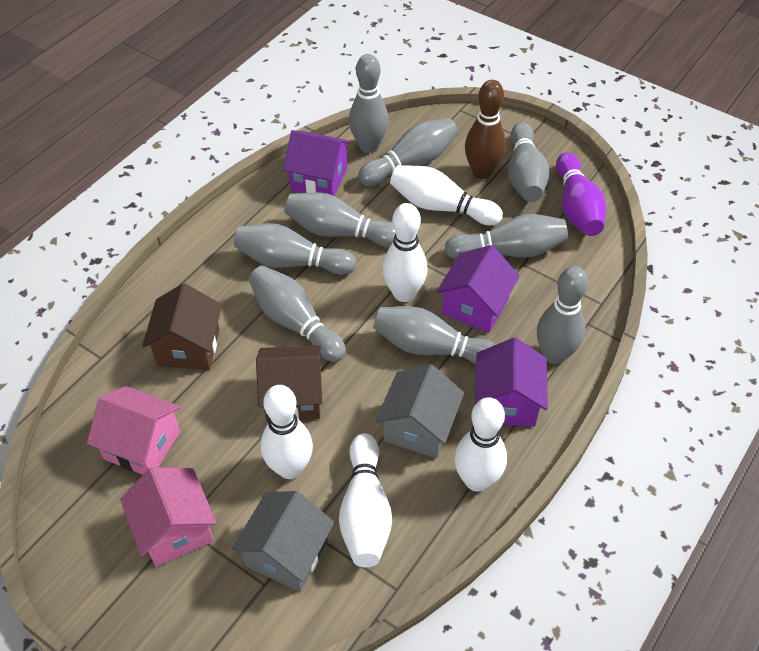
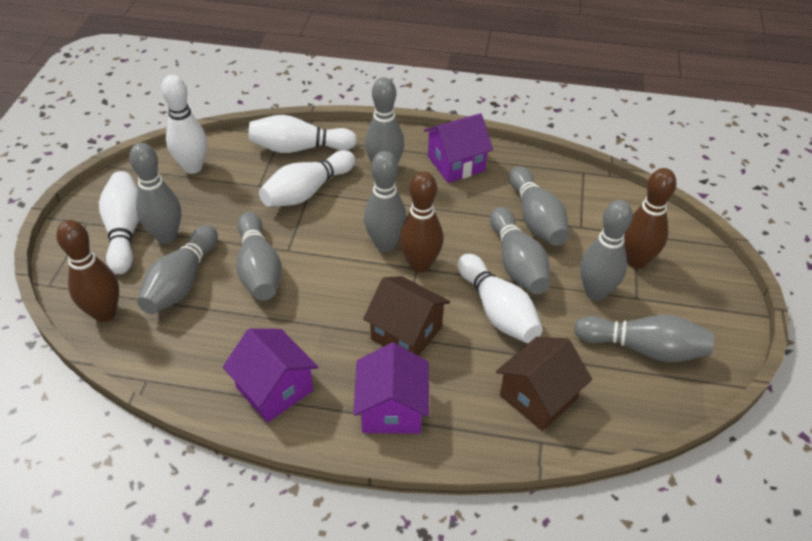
brown bowling pin: [465,80,506,179] = 1 -> [56,220,119,322] [399,171,443,272] [624,168,676,268] = 3
grey house: [232,491,335,592] [375,364,464,458] = 2 -> none = 0
pink house: [87,386,181,475] [120,467,217,567] = 2 -> none = 0
purple bowling pin: [556,152,606,236] = 1 -> none = 0

